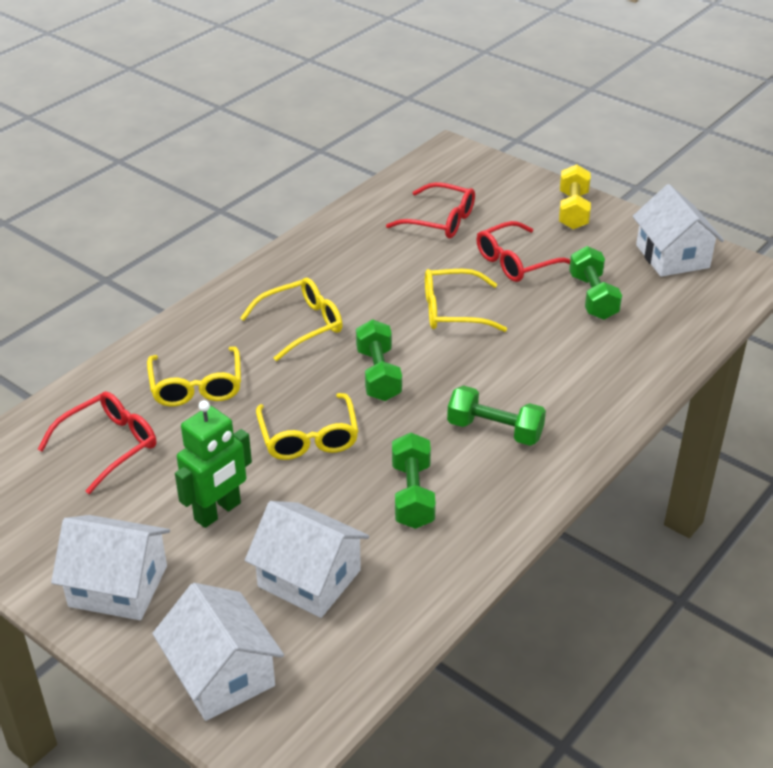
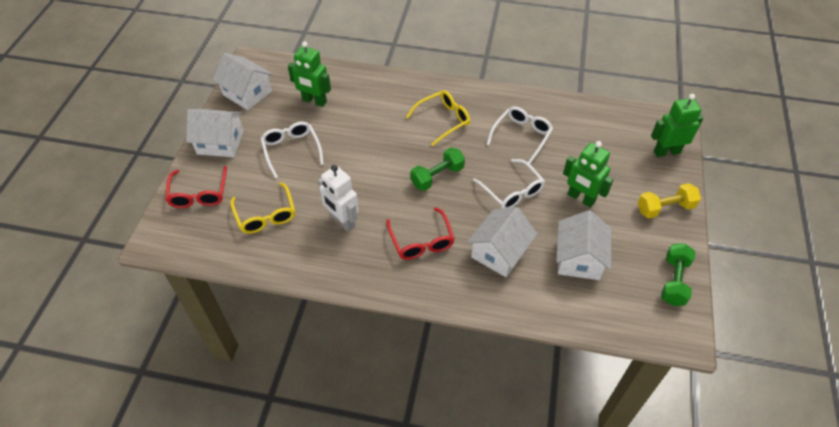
green dumbbell: [356,319,402,401] [392,433,436,529] [447,386,546,446] [569,246,622,320] = 4 -> [410,147,465,191] [661,244,696,306] = 2
green robot: [175,400,252,528] = 1 -> [288,41,331,107] [563,141,614,208] [651,94,703,157] = 3
red glasses: [37,391,156,494] [386,182,475,239] [476,221,570,282] = 3 -> [166,166,227,208] [387,207,455,260] = 2
white glasses: none = 0 -> [261,122,324,178] [473,159,545,208] [486,106,553,164] = 3
white robot: none = 0 -> [318,165,359,232] = 1
yellow glasses: [147,347,241,406] [240,277,343,361] [256,393,359,460] [425,269,507,332] = 4 -> [230,182,295,234] [406,90,470,146] = 2

